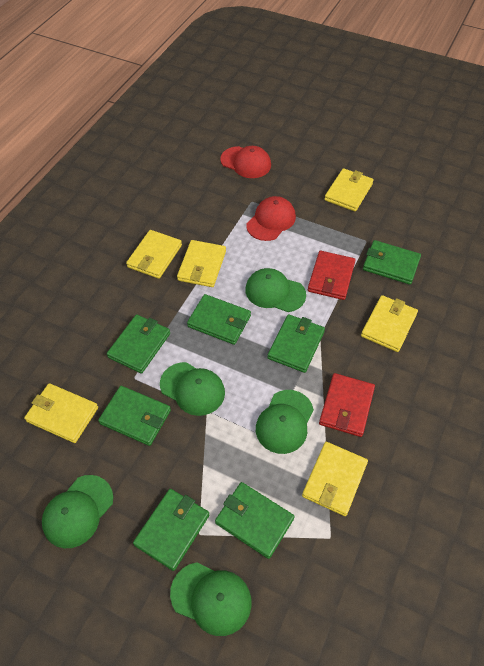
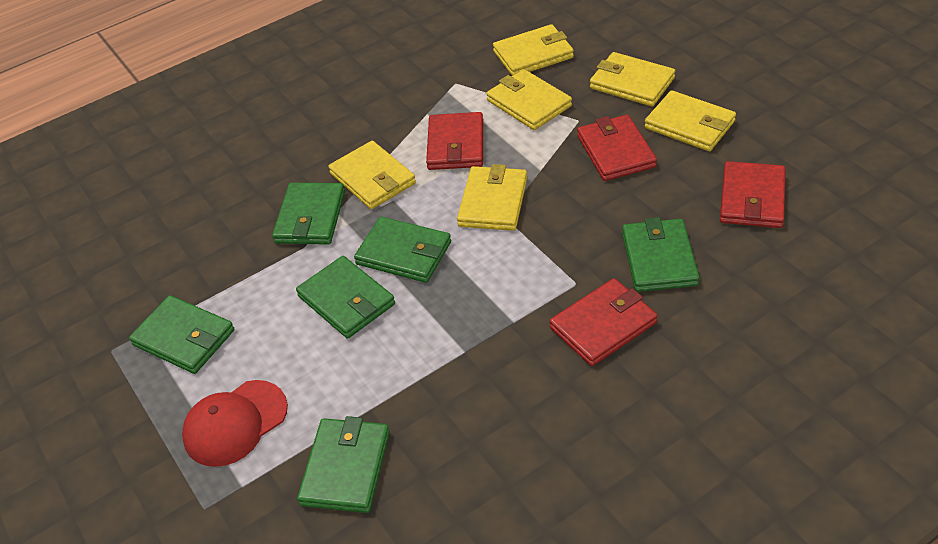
green cap: [42,475,113,548] [160,362,225,416] [170,562,251,636] [245,268,306,312] [256,390,314,454] = 5 -> none = 0
green wallet: [98,386,171,446] [107,314,170,374] [133,489,209,571] [187,294,251,345] [215,482,295,559] [267,314,325,373] [363,240,421,285] = 7 -> [129,295,234,374] [272,183,345,245] [296,256,395,339] [297,416,390,513] [354,217,451,283] [622,217,700,292] = 6
red cap: [220,146,271,178] [246,196,296,241] = 2 -> [182,380,288,467] = 1
red wallet: [308,251,355,300] [319,373,375,437] = 2 -> [426,112,483,170] [549,278,658,366] [577,115,657,181] [720,161,786,228] = 4

